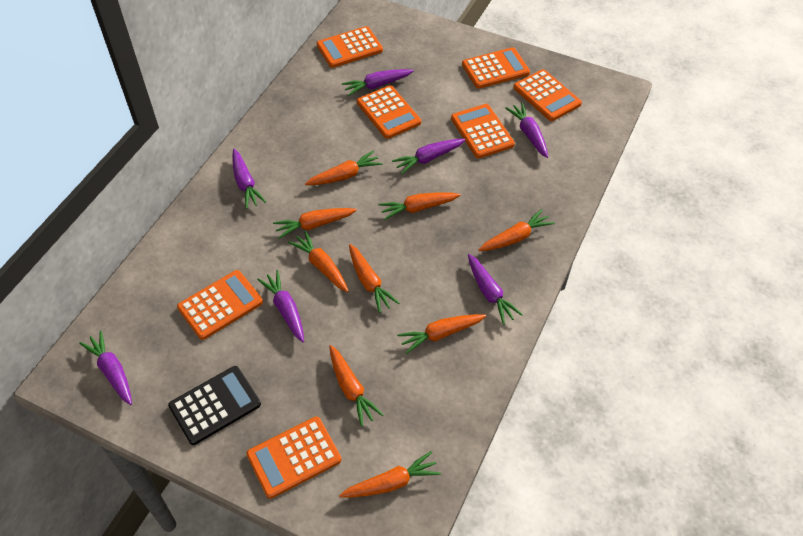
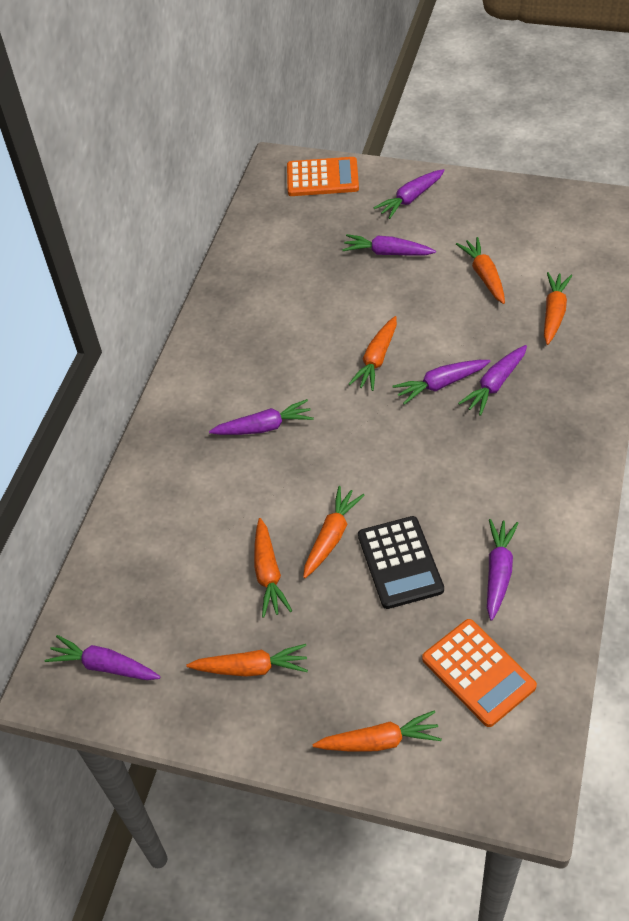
orange calculator: [177,270,263,340] [246,417,342,499] [317,26,383,68] [357,85,421,139] [451,104,515,158] [462,47,530,89] [513,69,582,121] = 7 -> [287,157,359,196] [422,619,537,727] = 2
orange carrot: [273,208,357,239] [288,231,348,292] [305,150,383,185] [329,345,383,426] [339,451,441,498] [349,244,399,313] [379,192,461,220] [397,314,486,354] [478,209,555,251] = 9 -> [186,644,308,677] [254,518,292,618] [303,486,365,578] [313,711,442,752] [349,316,397,391] [456,237,505,304] [544,272,572,345] = 7

